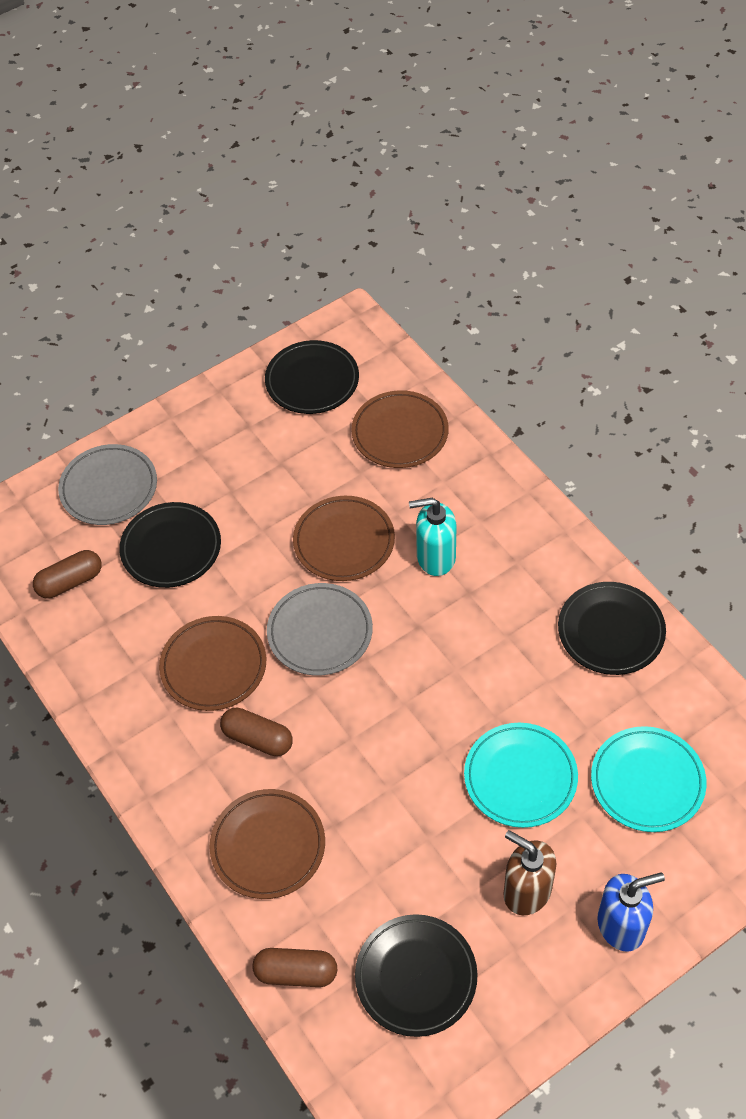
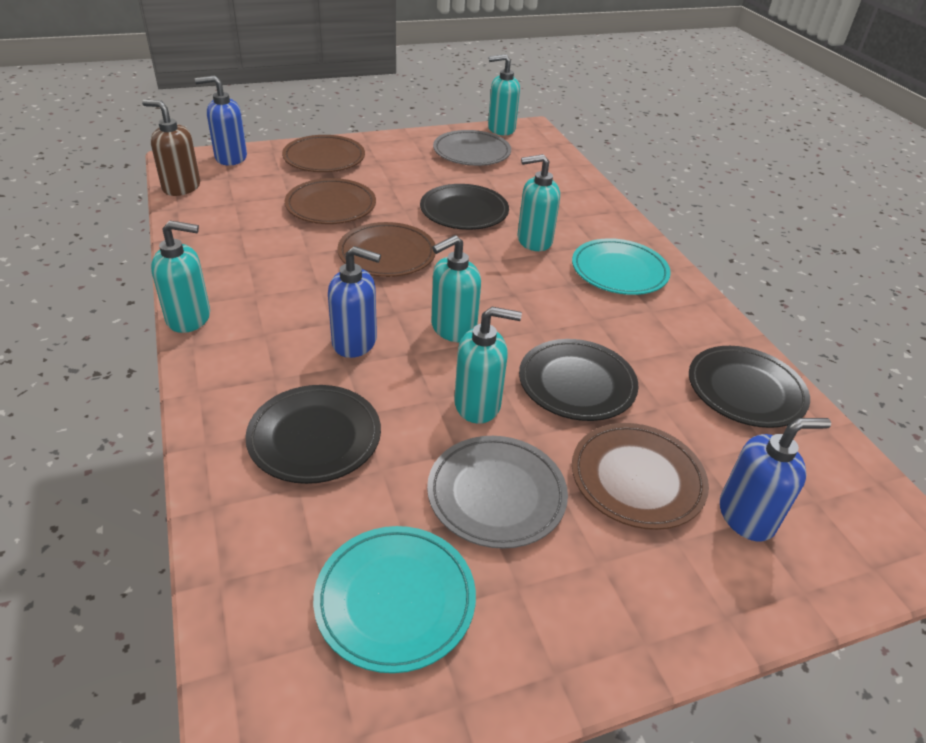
blue soap dispenser: [597,872,665,952] = 1 -> [195,75,247,166] [328,246,381,358] [720,418,831,542] = 3
brown capsule: [33,550,102,598] [220,707,293,756] [253,948,337,987] = 3 -> none = 0
turquoise soap dispenser: [409,498,456,576] = 1 -> [151,221,210,333] [431,235,481,342] [454,307,522,424] [488,54,520,135] [517,154,560,251] = 5

